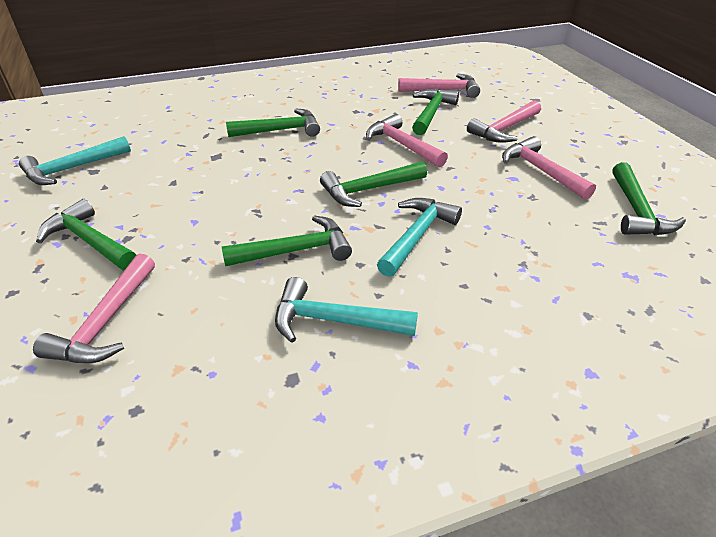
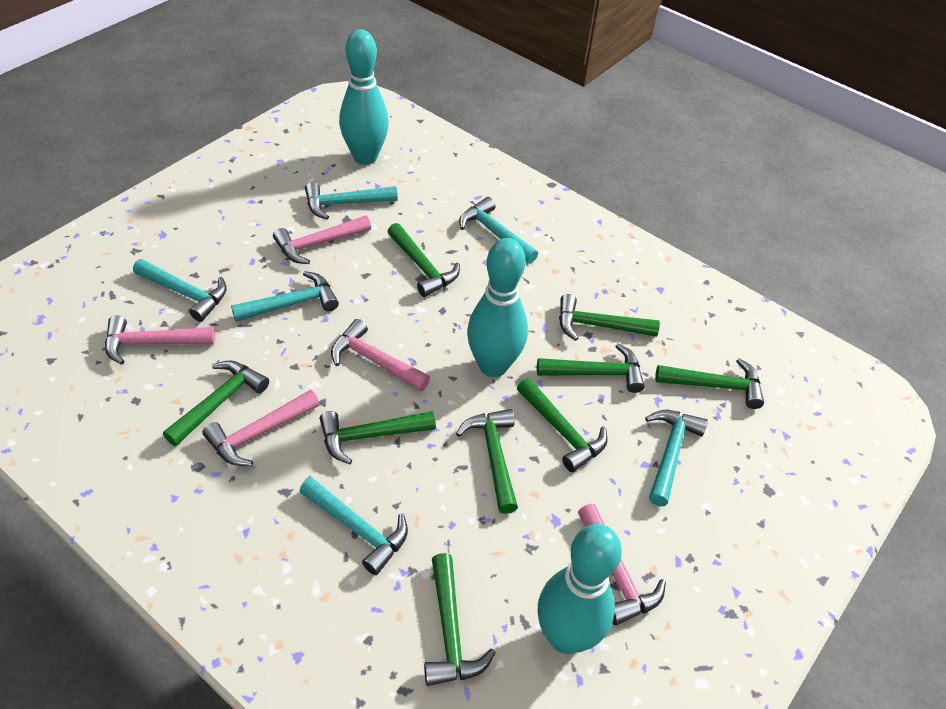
green hammer: [36,199,136,270] [222,216,352,267] [226,108,320,137] [320,161,427,207] [412,89,459,135] [612,162,686,235] = 6 -> [163,360,269,446] [320,411,436,464] [387,223,460,297] [424,553,496,686] [456,409,518,514] [517,378,608,472] [537,344,645,393] [559,294,660,341] [655,358,764,409] = 9
turquoise bowling pin: none = 0 -> [339,29,389,165] [467,238,528,377] [538,524,622,654] = 3
turquoise hammer: [19,136,131,185] [275,277,418,343] [377,198,462,277] = 3 -> [133,259,227,322] [231,271,339,322] [299,477,408,575] [305,182,398,220] [459,197,538,264] [645,410,708,506] = 6

